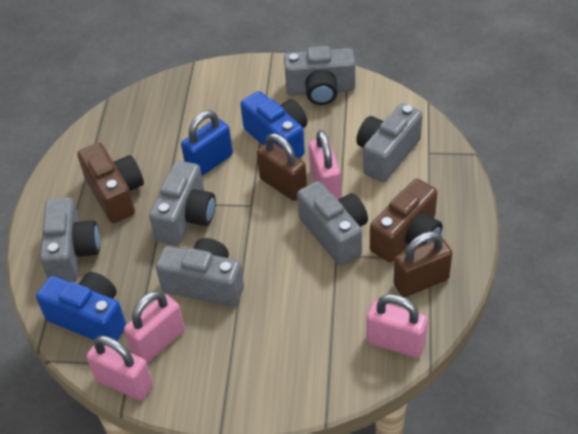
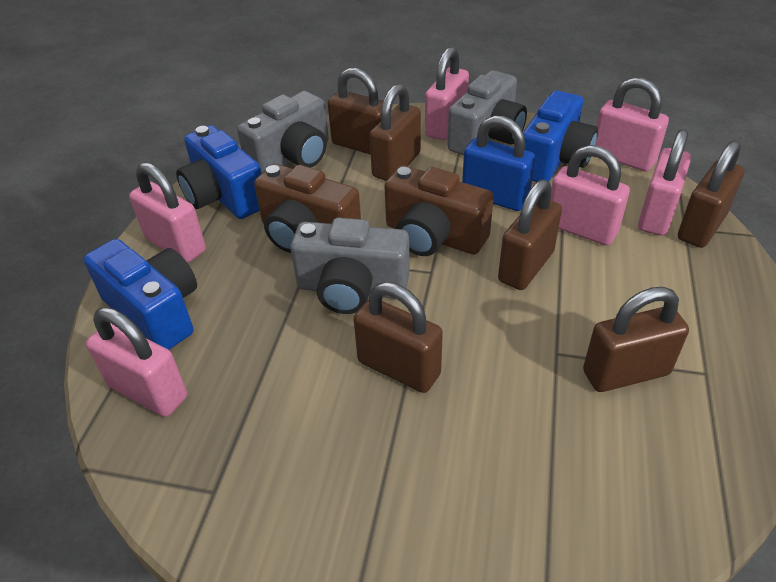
blue camera: [36,272,126,340] [240,91,307,158] = 2 -> [84,239,197,350] [176,125,262,219] [523,91,598,182] = 3
brown padlock: [257,133,307,201] [394,231,452,297] = 2 -> [328,68,383,155] [354,282,443,393] [370,84,421,181] [498,180,562,290] [583,287,689,392] [678,141,745,248] = 6
grey camera: [40,197,100,282] [149,161,216,245] [156,238,244,307] [284,46,355,105] [297,181,368,266] [356,103,423,182] = 6 -> [237,91,329,173] [290,218,410,314] [447,71,527,155] = 3
pink padlock: [87,336,153,401] [124,290,185,363] [309,130,341,200] [366,294,428,358] = 4 -> [86,307,187,417] [129,162,206,263] [425,47,469,140] [550,145,630,246] [595,77,669,172] [638,129,691,236] = 6

